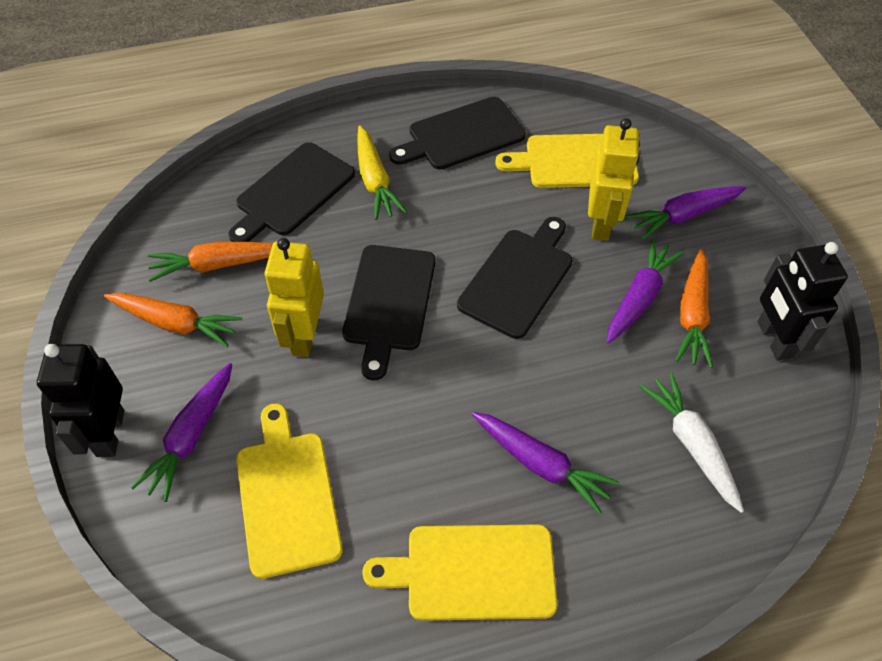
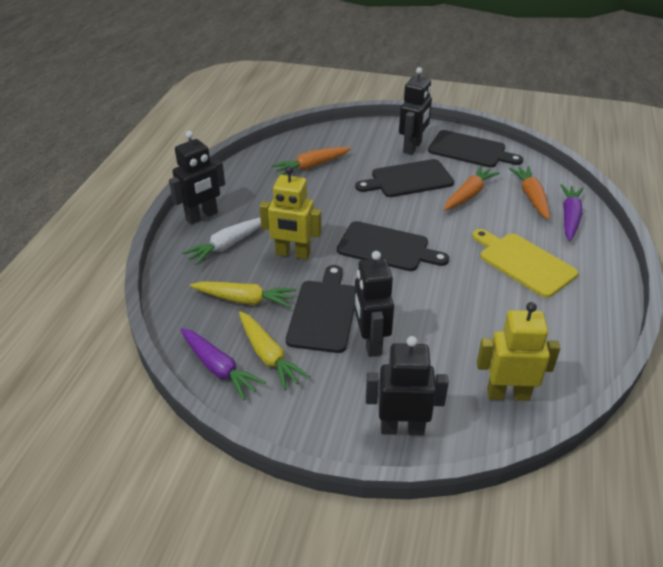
black robot: [37,344,124,457] [758,242,848,361] = 2 -> [169,131,225,224] [354,251,394,357] [366,336,449,436] [399,67,432,155] = 4
purple carrot: [131,363,232,502] [472,412,619,514] [607,238,684,344] [625,186,746,240] = 4 -> [180,328,266,400] [561,184,584,241] = 2
yellow carrot: [357,126,407,220] = 1 -> [190,281,296,308] [239,311,310,390] = 2
yellow cutting board: [236,404,343,579] [362,524,557,621] [495,134,639,188] = 3 -> [472,229,578,298] = 1

